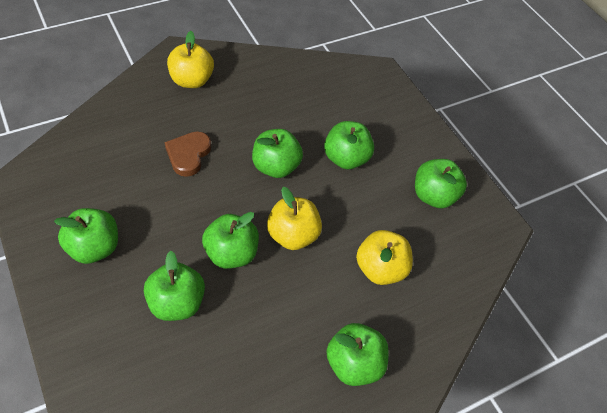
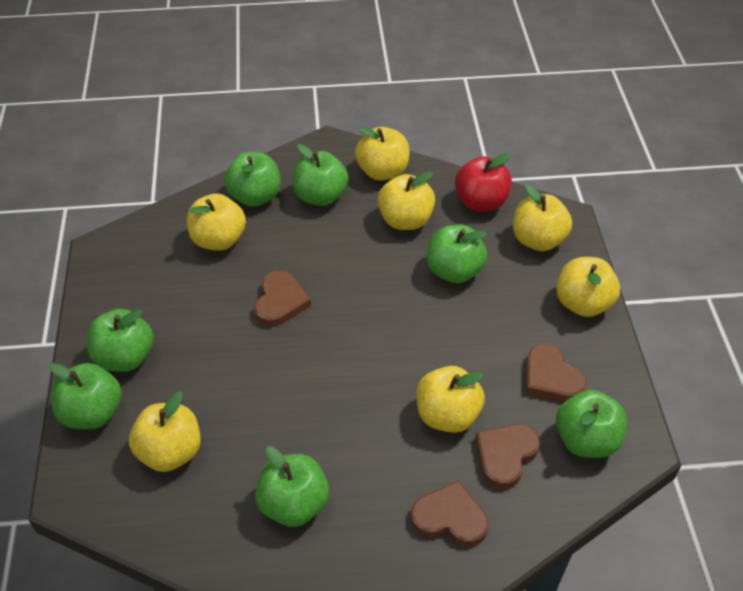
brown heart: [165,131,211,177] = 1 -> [254,270,311,327] [411,480,488,547] [475,424,540,489] [526,344,587,402] = 4
red apple: none = 0 -> [455,153,512,211] = 1
yellow apple: [167,31,214,88] [267,187,322,250] [356,230,413,285] = 3 -> [129,392,201,472] [187,194,246,250] [355,127,410,181] [378,171,435,230] [416,366,485,433] [513,184,572,251] [556,257,620,317] = 7

